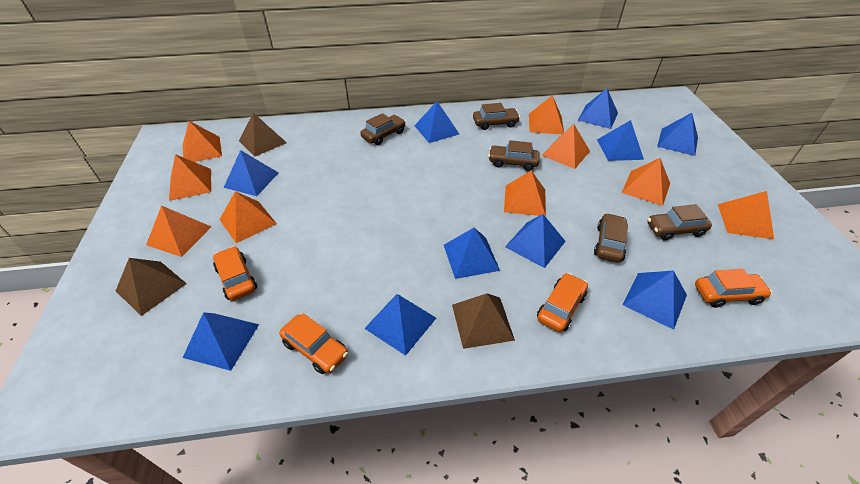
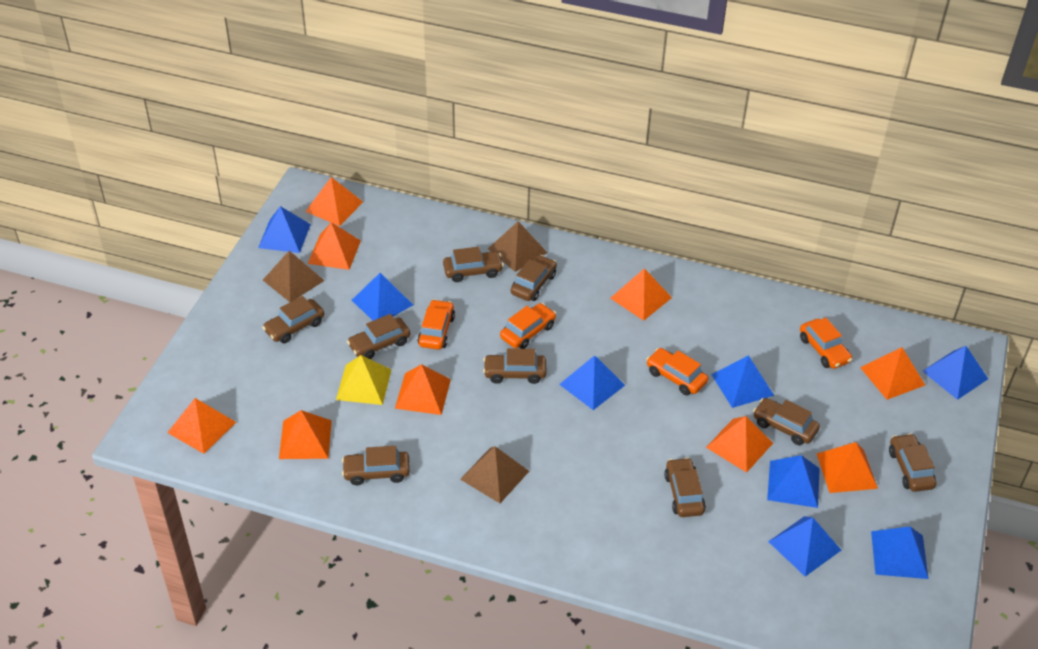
blue pyramid: [183,312,259,371] [224,150,278,196] [364,294,436,356] [414,101,459,143] [444,228,500,279] [505,214,566,268] [578,88,618,129] [597,120,644,161] [623,271,687,330] [657,113,698,156] = 10 -> [258,206,311,253] [352,273,413,321] [559,355,625,410] [711,355,774,408] [767,455,820,508] [768,516,841,577] [871,527,928,579] [922,346,988,400] = 8
brown car: [360,113,406,145] [473,103,520,130] [488,140,540,171] [594,213,628,262] [647,204,712,241] = 5 -> [262,296,324,343] [342,446,410,485] [347,314,410,359] [443,247,504,282] [483,349,546,384] [511,255,557,301] [664,457,706,517] [753,398,820,445] [889,433,936,492] = 9
yellow pyramid: none = 0 -> [336,355,391,405] = 1

